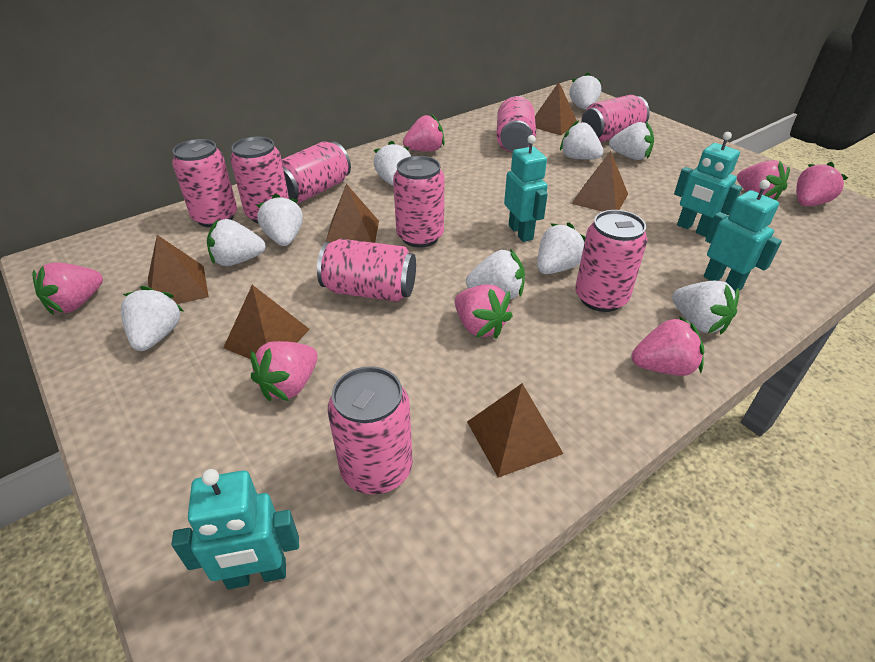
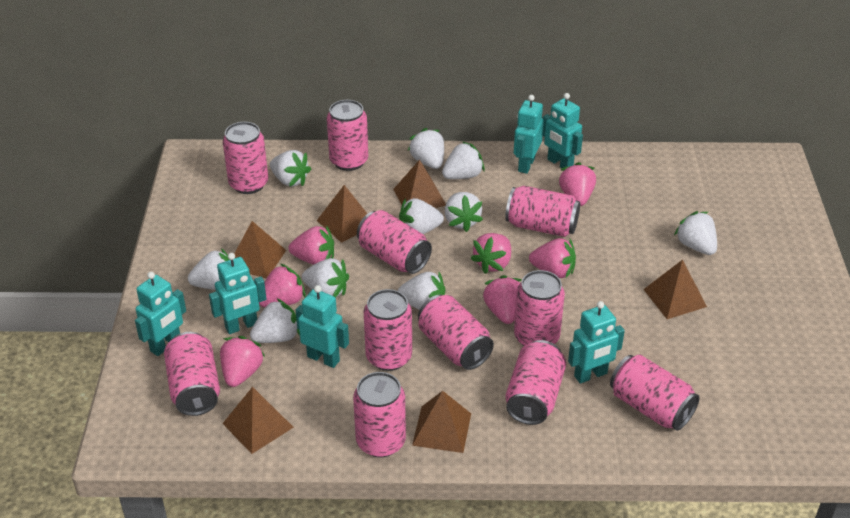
pink can: [172,139,237,227] [230,137,289,224] [281,141,351,203] [317,239,416,302] [328,366,413,495] [393,156,444,247] [496,96,536,153] [575,210,647,312] [581,95,650,142] = 9 -> [164,332,220,416] [223,122,268,194] [327,100,368,171] [353,372,406,457] [357,210,432,274] [364,289,412,371] [418,295,494,370] [505,186,580,237] [505,340,566,425] [514,270,565,346] [610,355,700,431] = 11
turquoise robot: [172,469,299,589] [504,135,548,242] [674,132,742,237] [704,180,782,291] = 4 -> [135,272,186,356] [209,253,266,334] [296,285,349,368] [514,95,544,174] [542,93,583,168] [568,301,625,384] = 6

